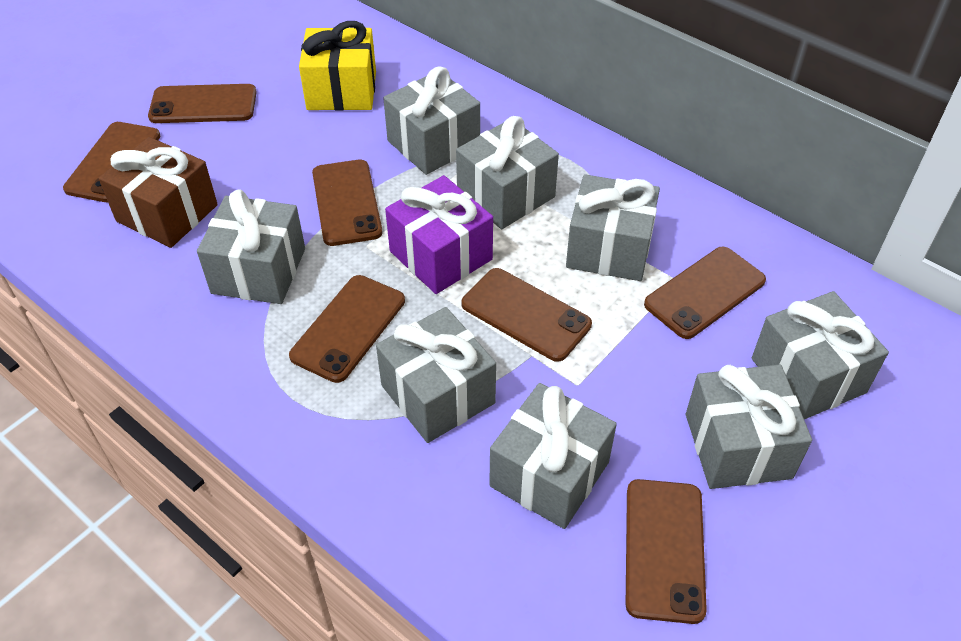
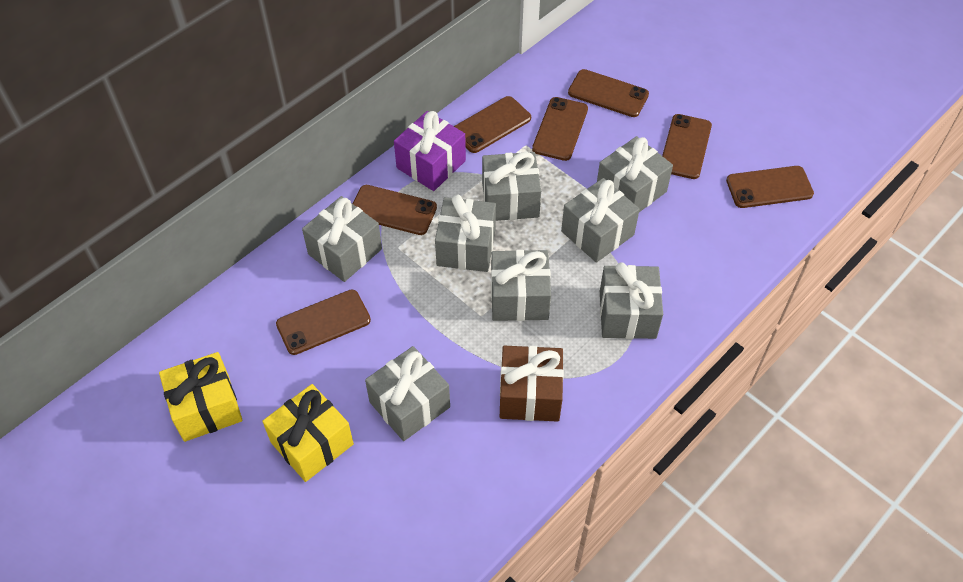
yellow gift: [299,21,376,111] = 1 -> [159,352,243,442] [262,384,354,482] = 2

